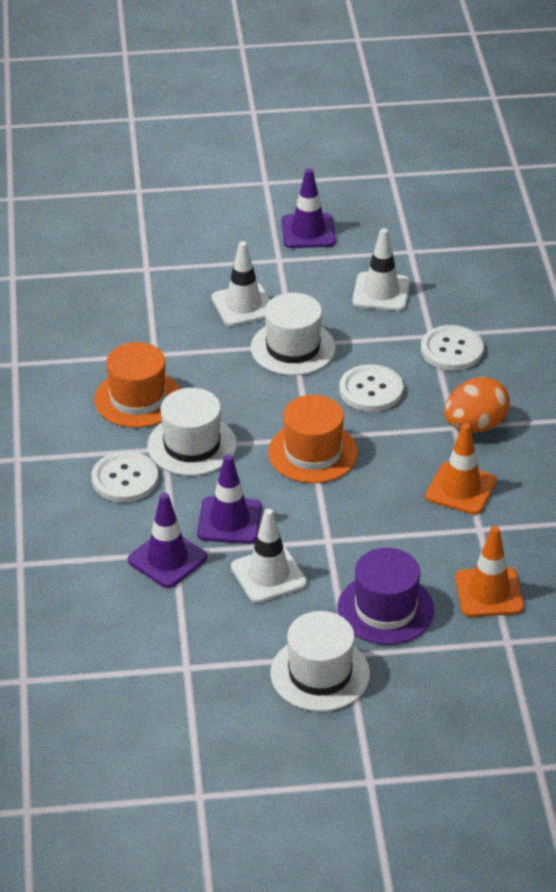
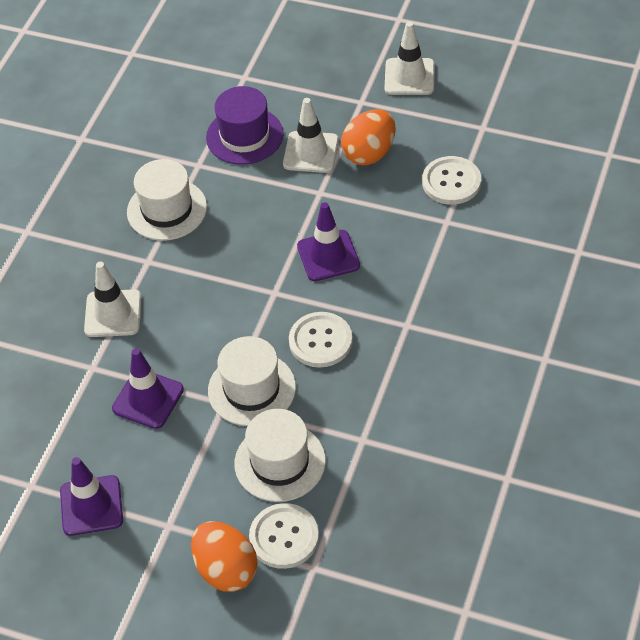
orange egg: [444,377,510,433] = 1 -> [191,521,258,592] [341,109,396,165] = 2
orange hat: [94,342,180,428] [268,395,358,483] = 2 -> none = 0
orange traffic cone: [425,423,497,515] [455,526,524,617] = 2 -> none = 0

